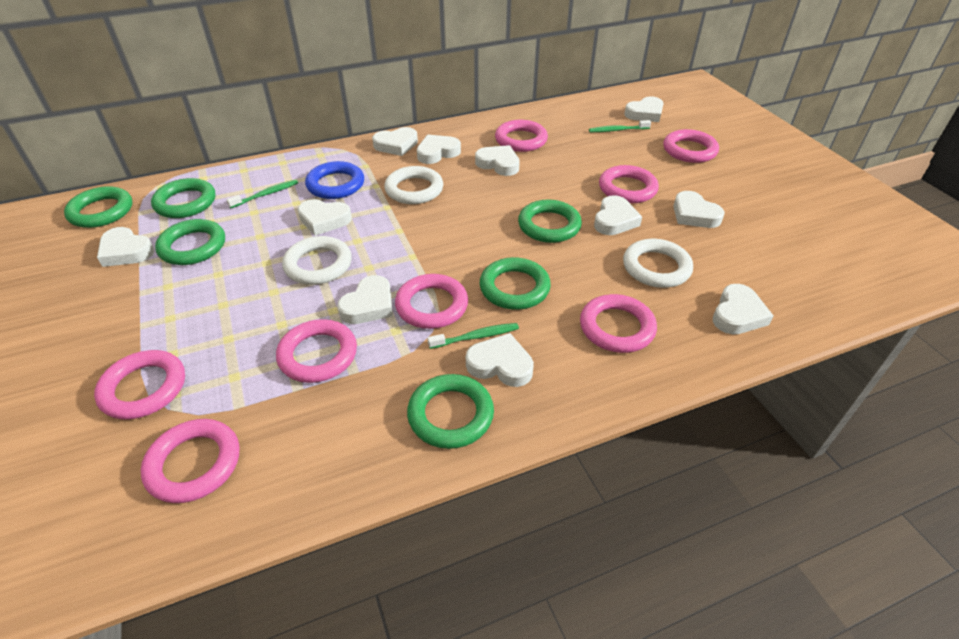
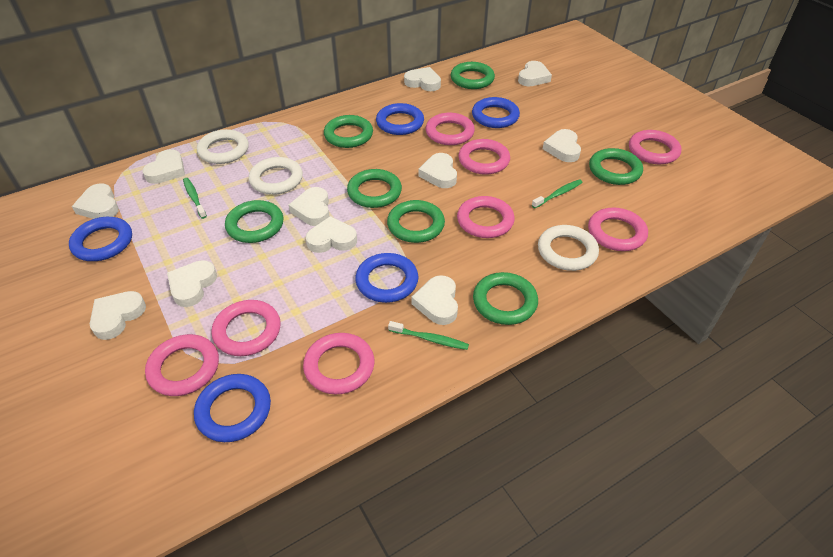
blue ring: [305,161,364,199] = 1 -> [69,217,132,261] [194,374,271,442] [355,253,419,303] [376,103,424,135] [472,97,520,128] = 5
green ring: [64,186,133,228] [151,178,216,218] [155,219,225,265] [407,374,494,449] [479,257,551,310] [518,200,582,243] = 6 -> [225,200,284,243] [324,115,373,148] [347,169,402,208] [387,200,445,243] [451,62,495,89] [473,272,538,325] [589,148,643,185] = 7

